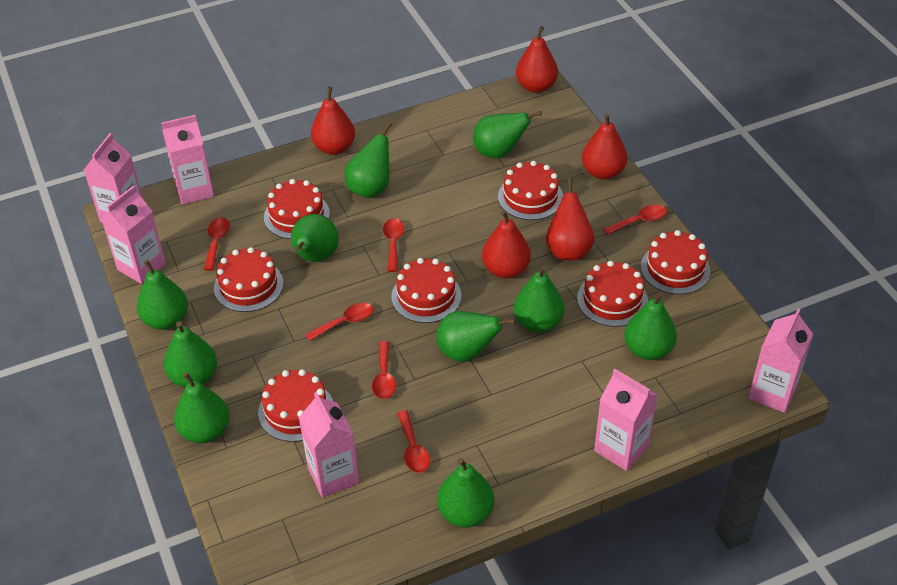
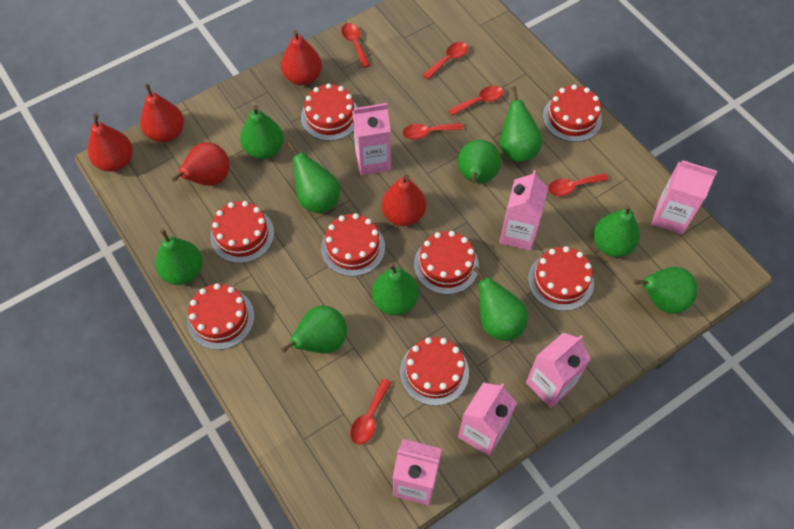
red cake: [214,247,283,312] [258,369,333,442] [264,179,330,239] [391,258,462,323] [498,161,563,220] [577,261,648,327] [641,230,711,294] = 7 -> [187,283,254,350] [210,201,274,263] [301,83,358,141] [321,213,385,276] [400,337,469,406] [414,231,479,294] [528,246,594,311] [543,84,602,142] = 8

